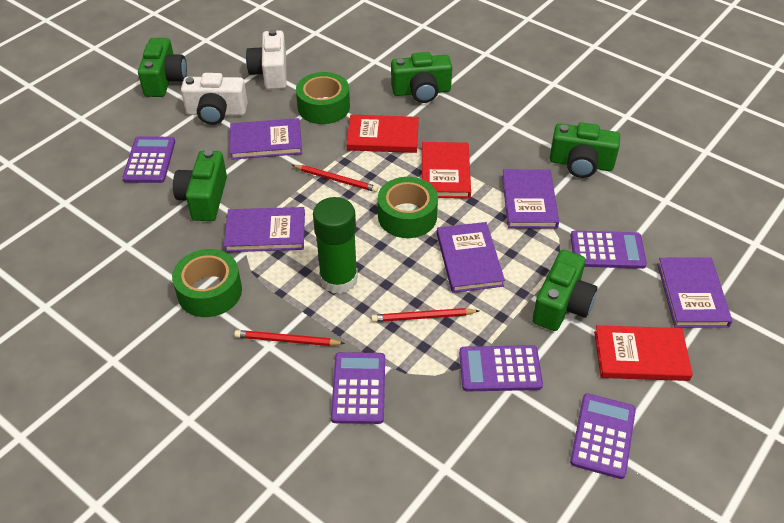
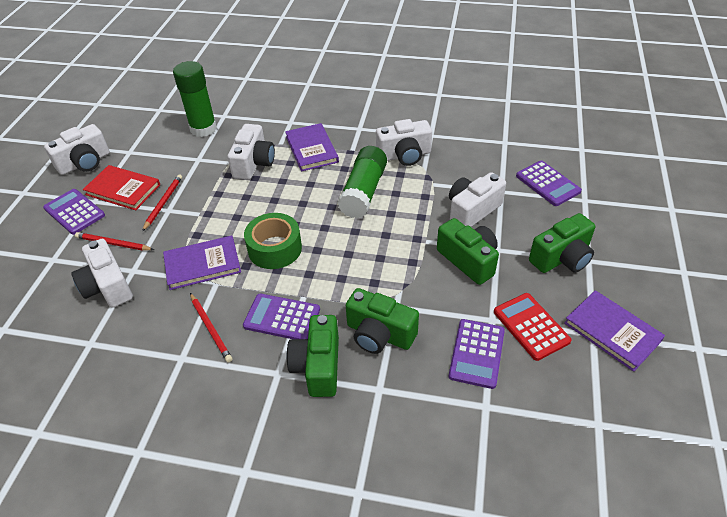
green camera: [138,38,187,97] [173,150,227,221] [391,52,452,103] [532,250,598,331] [550,122,620,178] = 5 -> [287,315,339,397] [346,288,419,354] [437,218,499,285] [529,213,595,273] = 4
green glue stick: [313,197,358,294] = 1 -> [173,61,217,137] [338,146,387,219] = 2
green tape: [172,249,242,317] [296,72,350,124] [378,177,438,238] = 3 -> [244,213,302,269] = 1
purple book: [224,207,305,252] [230,118,302,160] [437,222,505,293] [502,169,559,229] [657,257,733,328] = 5 -> [163,236,241,290] [285,123,339,172] [564,290,665,372] = 3
purple calculator: [122,136,175,183] [331,352,385,424] [459,345,543,391] [570,231,647,269] [570,394,636,479] = 5 -> [43,189,105,235] [243,293,320,339] [449,319,505,389] [516,161,582,206] = 4
red book: [346,115,419,153] [422,142,471,198] [594,325,693,381] = 3 -> [83,165,160,210] = 1
red calculator: none = 0 -> [494,293,571,361] = 1
white camera: [181,73,248,125] [246,29,287,89] = 2 -> [44,124,110,175] [71,239,133,308] [228,124,275,180] [376,119,432,166] [449,172,506,227] = 5

